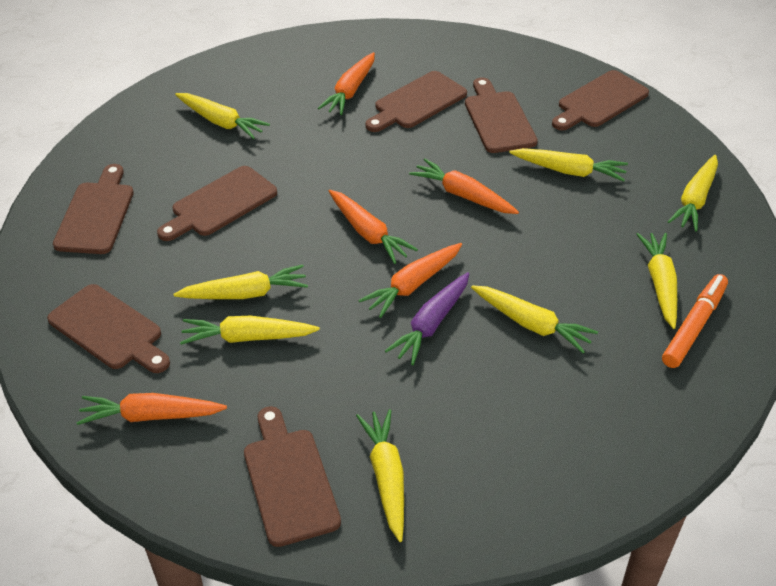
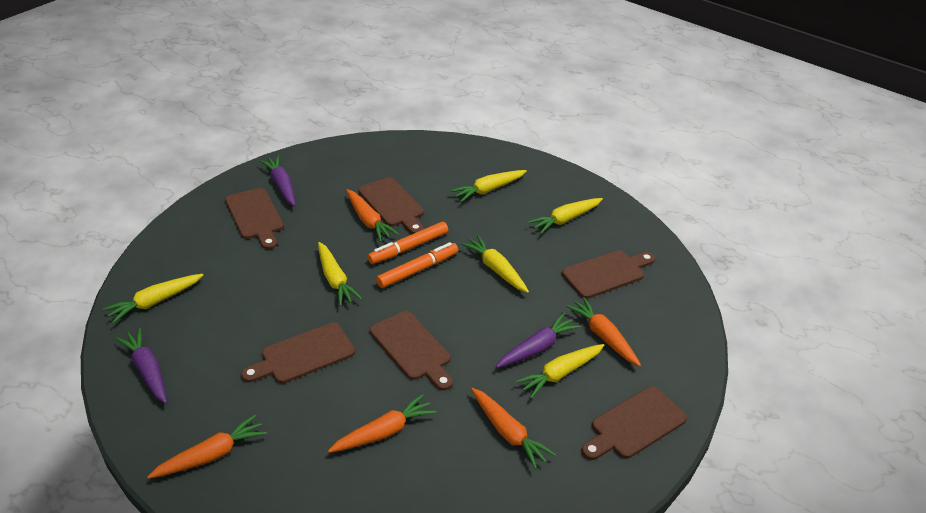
brown cutting board: [47,284,170,373] [53,164,134,254] [157,166,277,241] [244,406,341,547] [365,71,467,132] [465,78,538,153] [552,70,649,131] = 7 -> [225,188,284,250] [241,322,355,384] [358,177,424,234] [370,311,453,390] [562,250,655,299] [581,386,687,460] = 6
orange marker: [662,274,728,368] = 1 -> [368,222,448,264] [376,242,458,288] = 2
purple carrot: [385,272,469,365] = 1 -> [115,328,167,404] [259,155,295,206] [496,313,581,368] = 3
yellow carrot: [174,265,308,299] [175,93,270,139] [180,316,320,345] [356,409,404,542] [471,285,598,354] [509,148,628,182] [636,233,677,329] [668,155,718,232] = 8 -> [103,274,203,323] [318,242,362,306] [450,170,527,202] [461,235,529,293] [515,344,604,399] [528,198,603,234] = 6

